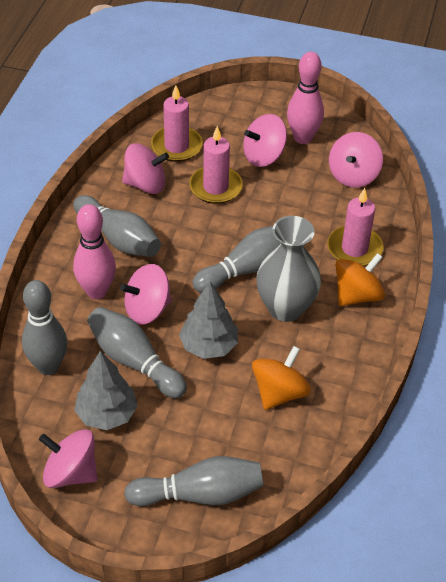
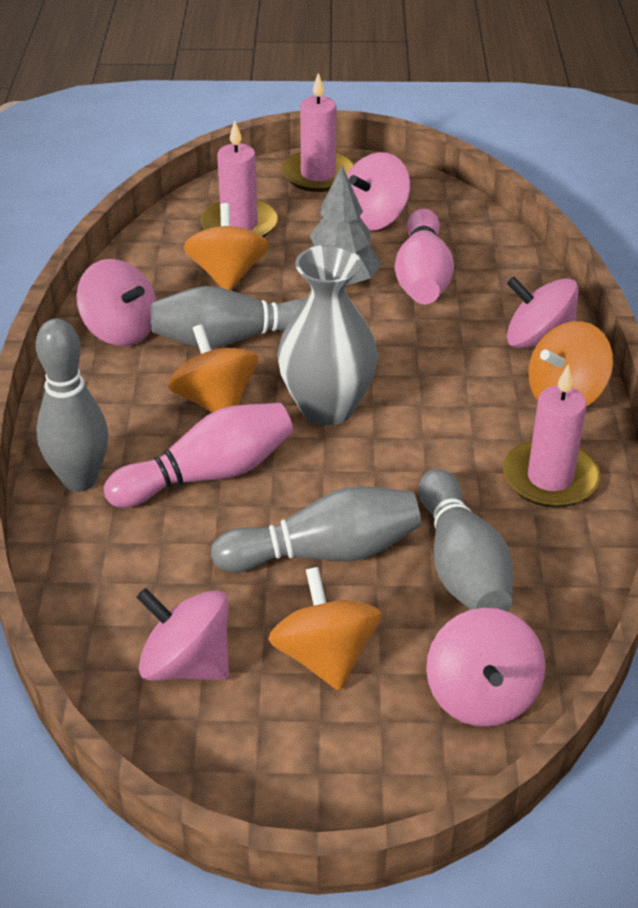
grey bowling pin: [22,280,67,375] [73,195,161,257] [87,307,187,398] [124,456,263,506] [192,226,281,293] = 5 -> [36,319,109,492] [151,286,306,348] [211,486,421,572] [419,469,513,612] = 4
grey tree: [74,351,138,430] [179,281,238,359] = 2 -> [308,165,381,286] = 1
orange spinning top: [252,346,311,410] [335,253,385,306] = 2 -> [168,324,258,413] [184,203,269,290] [268,567,382,691] [528,321,613,407] = 4

